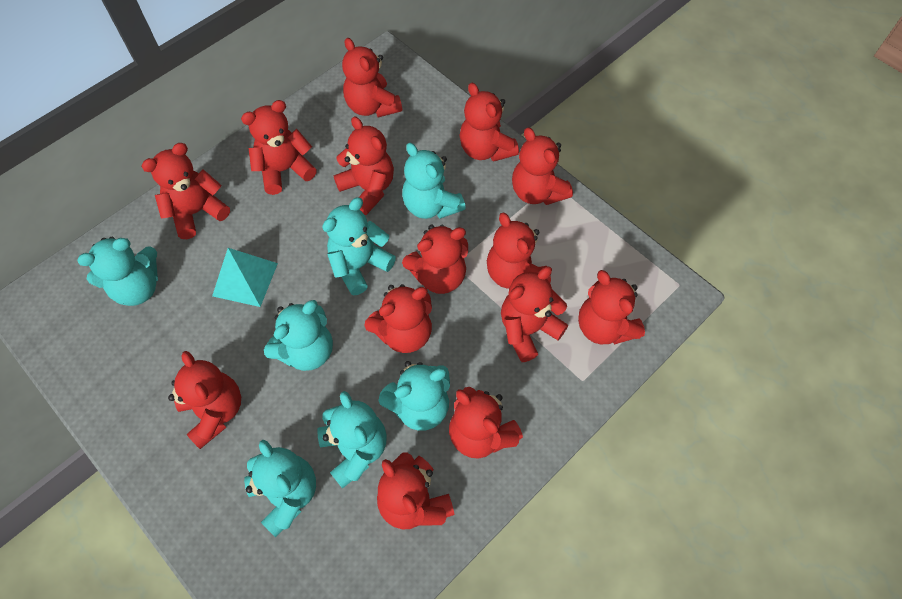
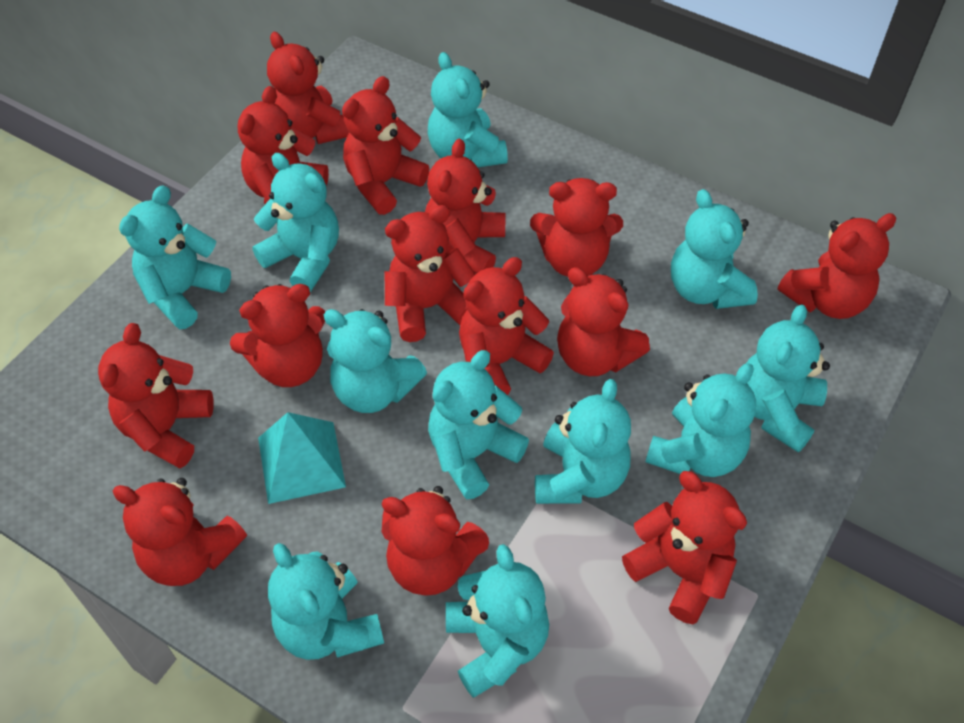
turquoise teddy bear: [77,237,158,306] [244,440,316,537] [264,300,333,371] [317,391,387,489] [322,197,396,295] [378,361,450,431] [402,143,466,219] = 7 -> [119,185,231,329] [253,153,339,292] [268,543,384,660] [324,309,427,413] [428,52,508,167] [428,350,529,499] [446,544,549,698] [535,379,631,504] [646,363,756,477] [671,189,758,309] [747,304,830,453] = 11

